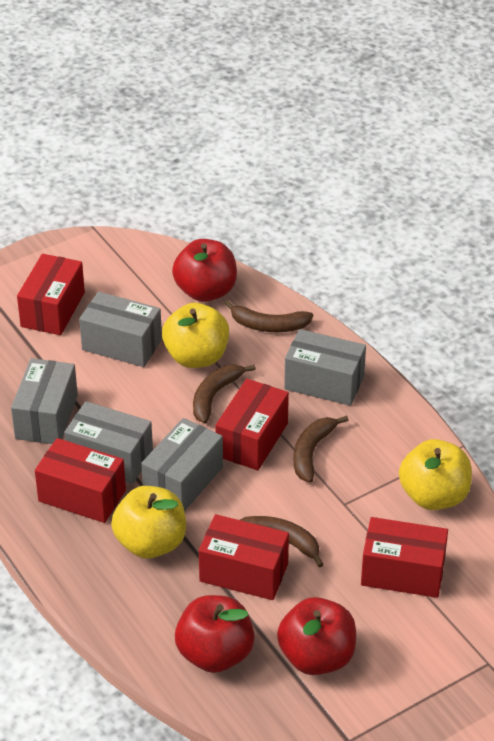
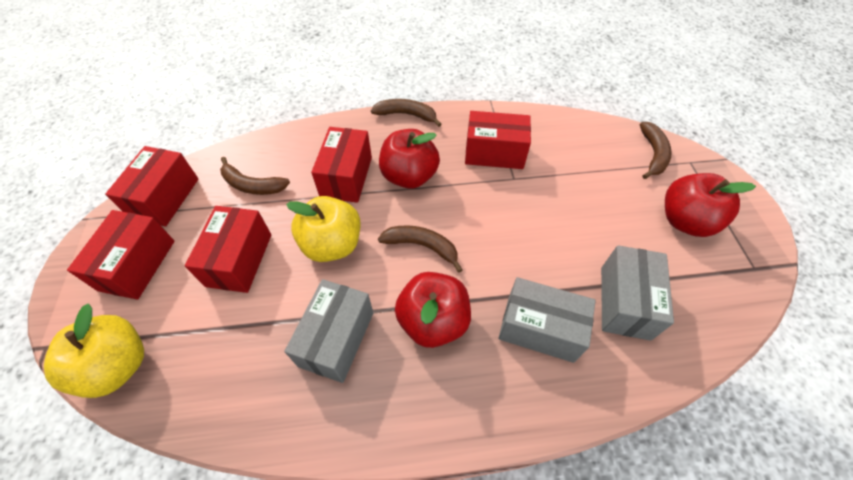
grey box: [11,358,78,444] [64,401,153,484] [79,292,162,367] [141,418,223,511] [284,329,366,406] = 5 -> [284,279,373,383] [499,277,596,363] [601,245,674,341] = 3
yellow apple: [111,486,186,558] [162,303,229,368] [399,439,472,510] = 3 -> [44,304,144,398] [286,196,360,262] = 2

